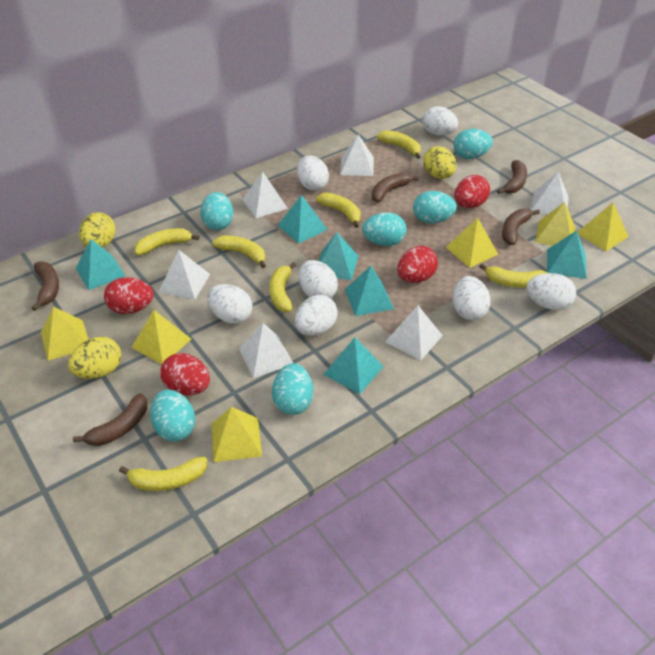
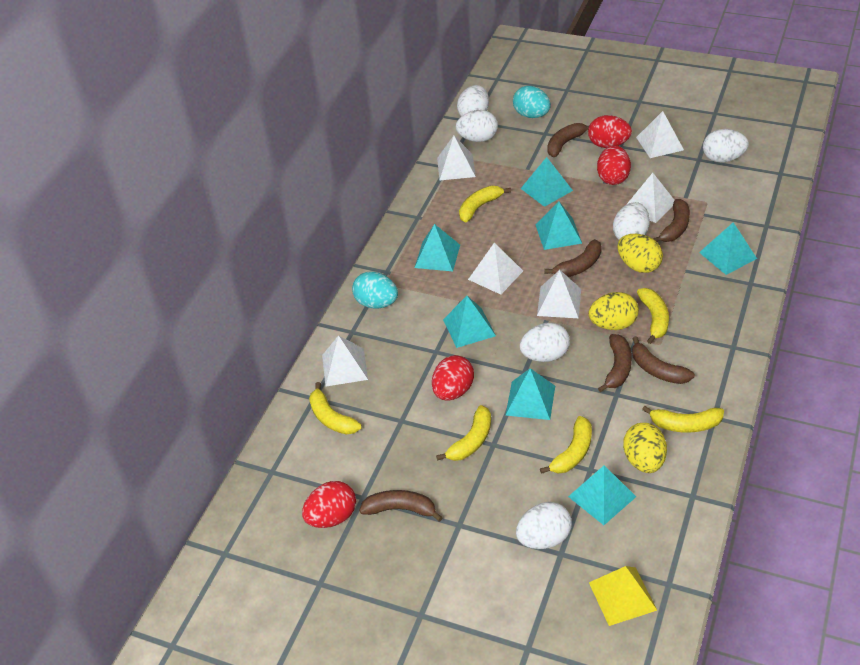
brown banana: [32,261,59,311] [73,393,147,446] [372,173,419,202] [497,160,527,194] [502,209,540,245] = 5 -> [359,490,443,522] [544,239,602,277] [547,123,590,157] [598,334,632,392] [632,336,695,384] [653,199,690,242] = 6
turquoise egg: [150,389,196,442] [201,192,233,230] [272,363,313,415] [362,212,407,246] [413,191,457,223] [454,129,493,159] = 6 -> [352,272,398,308] [513,86,551,118] = 2
turquoise pyramid: [76,239,126,290] [278,195,328,244] [319,232,358,281] [323,338,384,394] [345,266,394,316] [547,231,587,279] = 6 -> [415,224,460,271] [443,296,496,348] [506,368,555,420] [520,157,573,207] [535,201,582,250] [568,465,636,525] [699,222,757,275] = 7
white egg: [207,284,253,324] [295,295,338,336] [297,155,329,191] [299,260,338,298] [423,106,458,136] [453,276,491,320] [526,273,576,310] = 7 -> [456,110,498,142] [457,85,489,116] [516,502,572,549] [520,323,570,362] [613,202,650,240] [703,129,749,163] = 6
yellow banana: [119,457,207,491] [134,229,200,255] [212,236,266,268] [269,262,296,312] [316,192,361,228] [377,130,421,159] [479,263,548,288] = 7 -> [309,382,362,435] [436,405,491,461] [459,186,511,223] [540,416,592,474] [637,288,669,344] [642,406,724,433] = 6
yellow pyramid: [41,306,89,361] [131,310,191,364] [211,407,262,462] [445,218,499,268] [535,202,576,246] [577,202,629,251] = 6 -> [589,566,657,626] = 1

